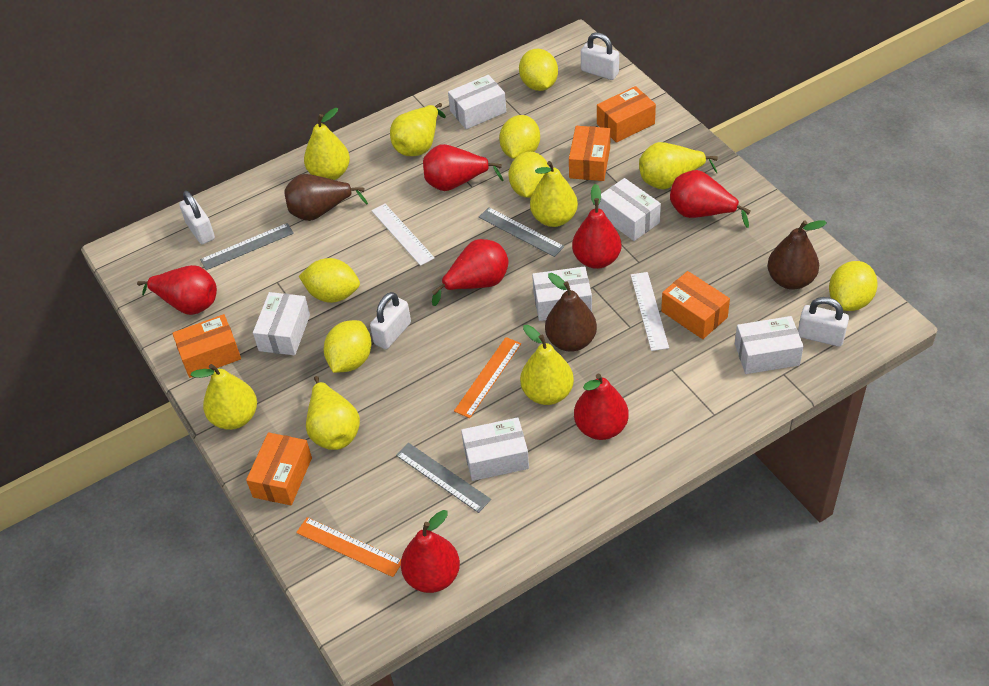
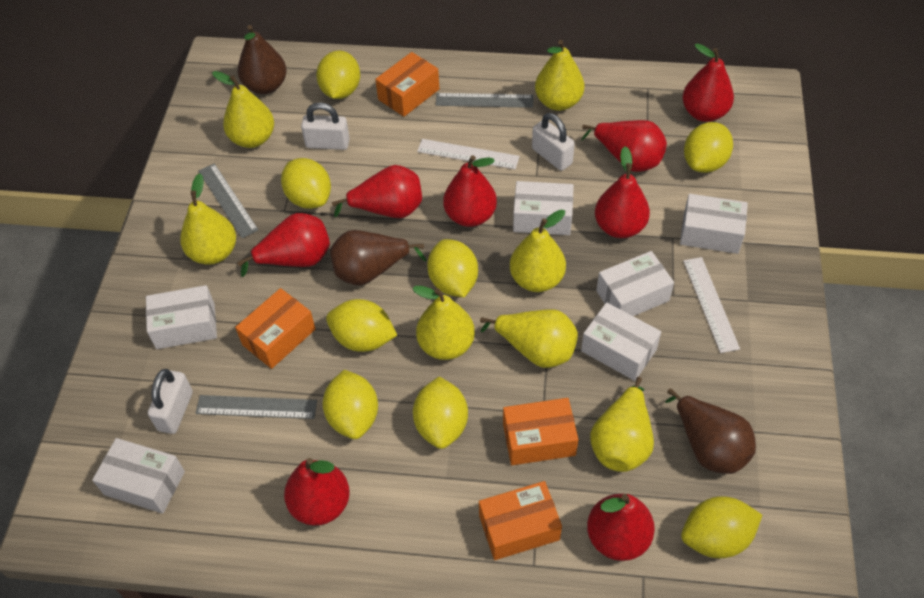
orange box: [172,314,241,378] [246,432,312,505] [569,126,610,181] [597,86,656,143] [661,271,730,339] = 5 -> [235,288,316,369] [375,52,439,117] [479,481,562,560] [503,398,578,465] = 4
orange ruler: [296,517,401,577] [454,337,521,418] = 2 -> none = 0
red pear: [137,265,217,315] [401,510,460,593] [423,144,504,191] [432,239,509,306] [572,184,622,269] [574,374,629,440] [670,170,751,228] = 7 -> [237,213,330,277] [284,458,350,526] [332,165,422,218] [443,155,497,227] [581,120,667,172] [587,494,655,561] [595,147,650,238] [682,43,734,122] = 8
white padlock: [179,191,215,244] [370,292,411,349] [581,32,619,80] [798,297,849,347] = 4 -> [148,369,193,434] [301,102,350,150] [532,113,575,171] = 3
yellow lemon: [299,258,360,303] [324,320,372,373] [499,115,540,159] [509,152,549,198] [519,49,558,91] [829,261,878,311] = 6 -> [281,158,331,209] [316,51,360,99] [323,370,378,439] [326,299,397,352] [413,377,468,449] [427,239,478,297] [681,496,762,558] [684,122,733,173] = 8

